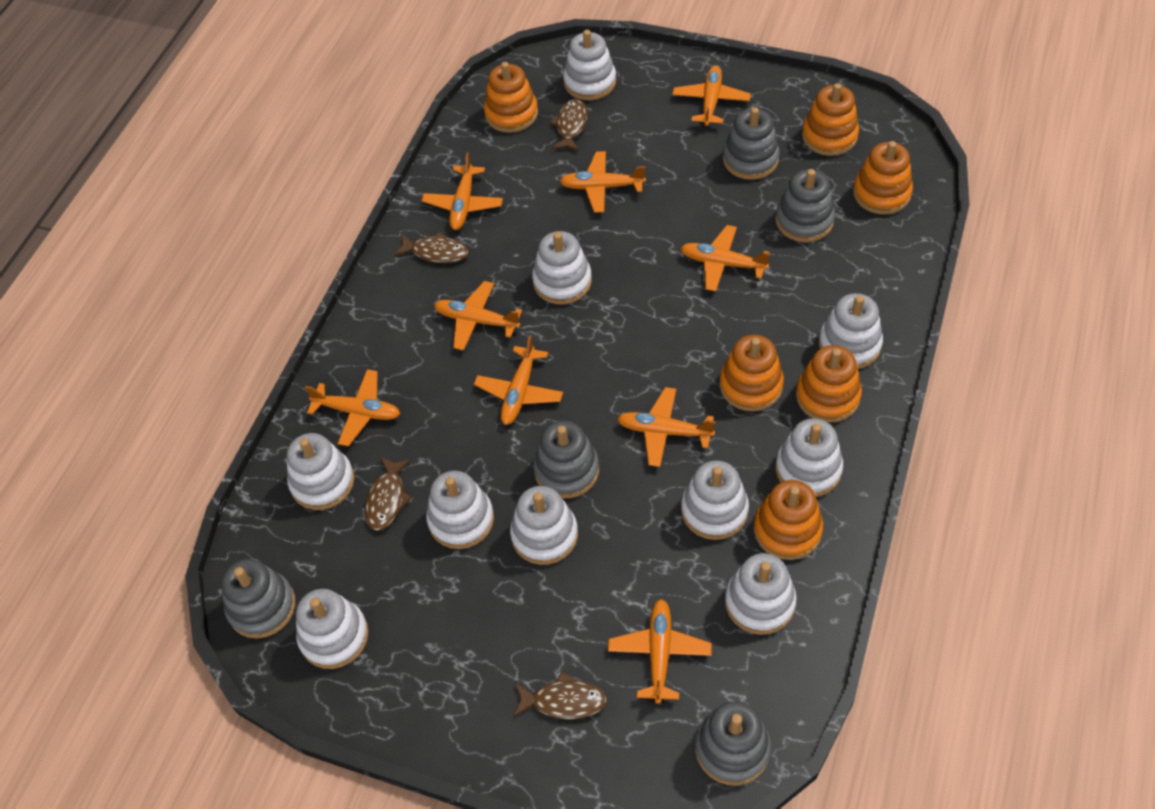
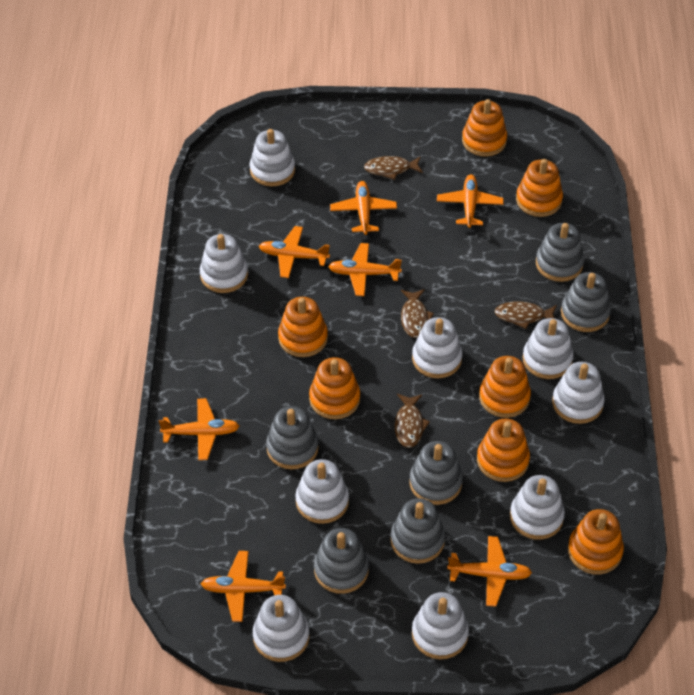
grey stacking toy: [221,559,296,639] [533,421,599,498] [695,701,771,785] [723,107,780,180] [775,169,835,242] = 5 -> [266,406,319,470] [314,528,369,594] [390,498,445,564] [409,441,463,505] [536,223,584,282] [561,272,611,332] = 6
orange plane: [305,369,400,446] [422,152,503,230] [434,281,522,351] [474,335,563,425] [560,151,646,213] [608,599,712,704] [617,387,716,467] [672,66,751,126] [680,225,770,292] = 9 -> [159,398,239,460] [201,551,286,622] [259,226,330,278] [328,243,402,296] [330,181,397,235] [437,175,504,228] [447,536,532,607] = 7
orange stacking toy: [484,62,538,133] [720,335,784,411] [754,480,823,560] [796,345,862,423] [802,83,859,156] [853,141,913,214] = 6 -> [278,297,328,357] [309,357,360,419] [462,99,507,157] [477,418,530,482] [479,356,531,418] [516,159,563,217] [568,509,624,575] = 7
white stacking toy: [287,433,354,510] [296,589,369,669] [426,471,494,549] [510,486,578,565] [532,231,592,304] [563,30,616,100] [681,460,749,540] [725,553,797,635] [776,418,843,497] [819,293,883,369] = 10 -> [200,234,248,293] [250,129,295,187] [253,595,310,662] [295,459,349,524] [412,317,463,378] [412,592,469,659] [510,475,565,540] [522,318,574,379] [552,362,604,424] = 9

